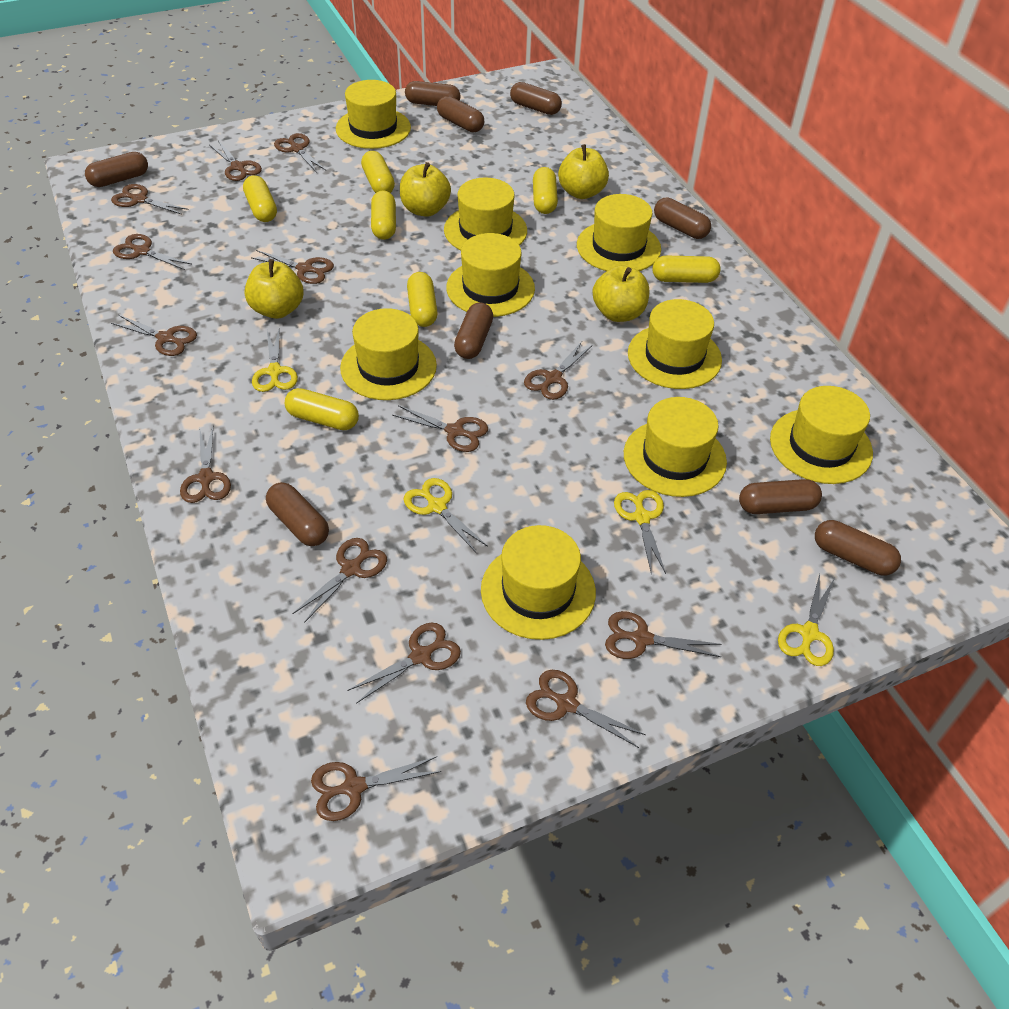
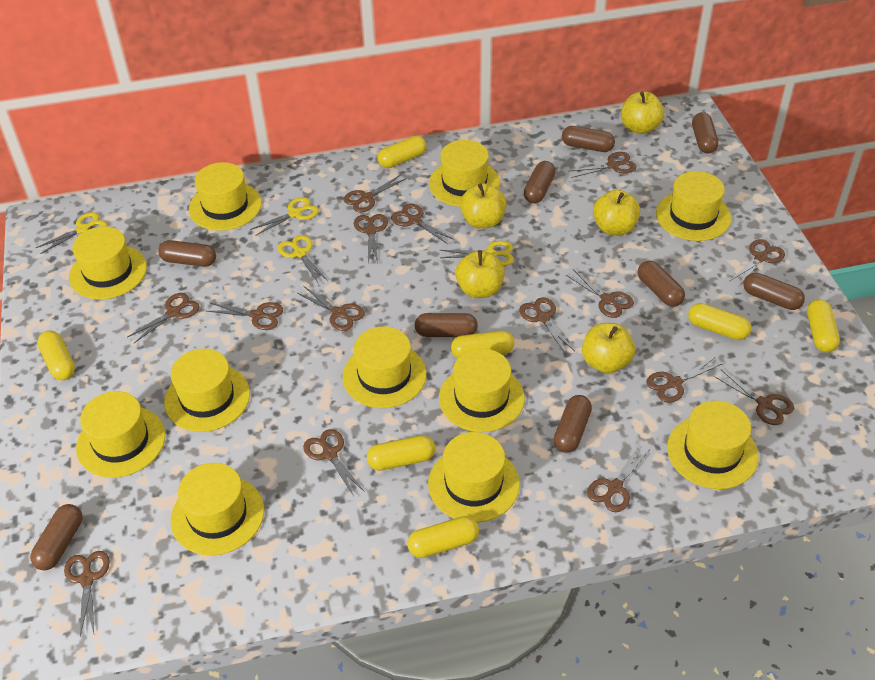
brown scissors: [111,184,189,215] [111,315,197,356] [113,234,191,270] [180,427,231,503] [209,141,262,181] [251,250,334,284] [274,133,326,173] [293,538,387,623] [311,756,441,821] [347,623,461,704] [392,405,488,452] [524,341,593,400] [526,670,646,748] [605,611,721,659] = 14 -> [64,551,110,636] [128,293,200,343] [207,302,283,330] [297,286,365,331] [303,429,365,496] [343,174,407,212] [354,214,388,263] [391,204,454,244] [519,297,575,353] [566,269,634,318] [569,152,637,178] [587,444,650,512] [646,357,723,403] [714,369,794,425] [730,239,785,287] = 15
yellow apple: [245,259,303,319] [400,162,451,217] [558,144,609,199] [593,265,649,322] = 4 -> [455,250,505,298] [460,183,507,229] [582,323,635,374] [593,190,640,235] [621,91,664,134] = 5
yellow hat: [336,80,411,149] [340,308,437,400] [444,178,527,250] [446,233,535,317] [481,525,596,640] [577,194,661,271] [624,397,727,497] [628,299,722,389] [770,386,873,484] = 9 -> [69,226,147,300] [76,391,165,478] [164,349,250,432] [170,463,264,556] [189,162,262,231] [342,327,427,408] [428,432,520,523] [429,140,500,207] [439,348,525,432] [656,171,731,241] [667,401,759,489] = 11

